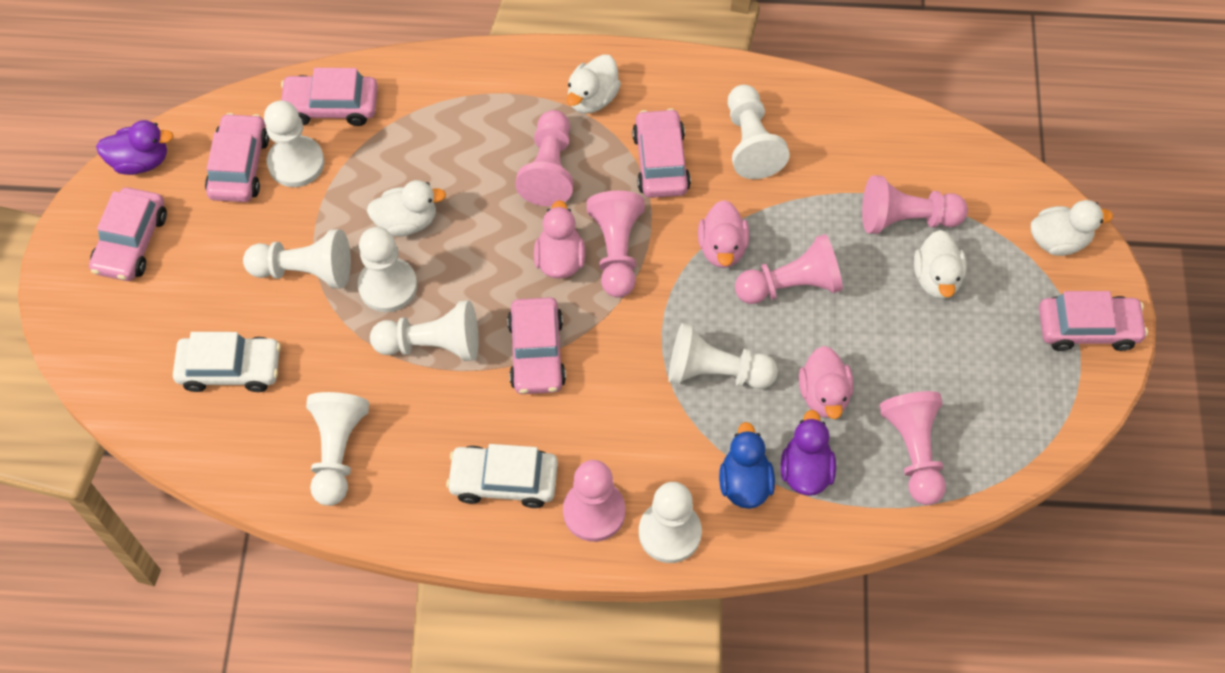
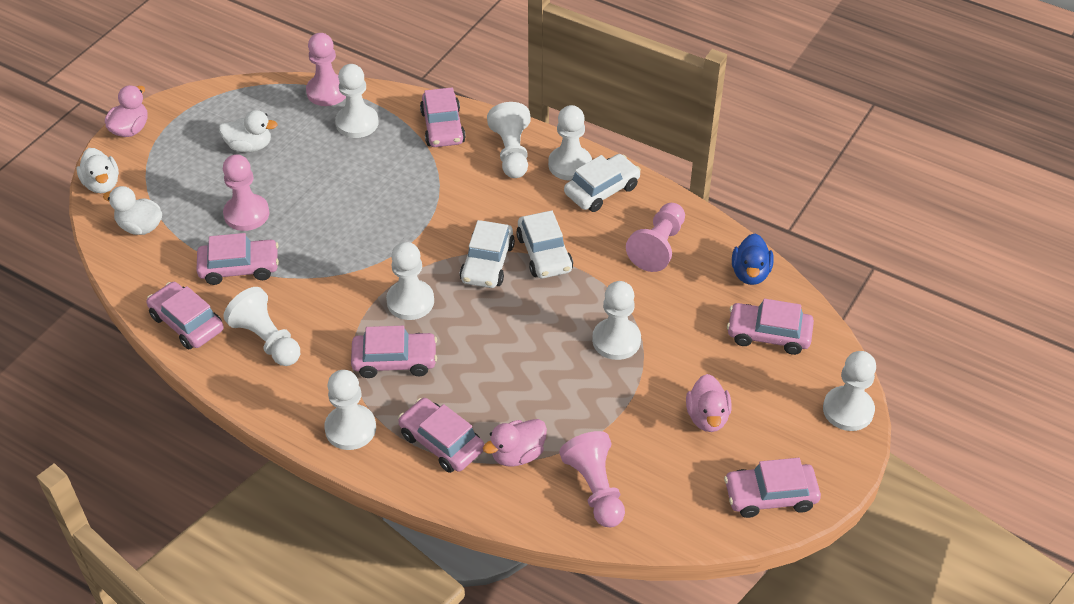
pink car: [89,187,167,281] [205,113,269,202] [281,68,378,126] [507,297,566,394] [632,108,691,198] [1039,291,1148,351] = 6 -> [147,282,224,349] [196,233,279,285] [351,326,437,378] [398,398,484,473] [420,87,466,147] [724,458,821,518] [727,299,814,355] = 7
pink pawn: [515,110,573,206] [563,460,626,542] [587,191,645,298] [735,234,843,304] [862,175,968,234] [879,391,946,505] = 6 -> [223,154,269,231] [306,33,346,106] [559,431,625,527] [626,203,685,272] = 4
purple duck: [96,120,173,175] [781,410,836,496] = 2 -> none = 0
white car: [173,332,281,392] [446,444,558,508] = 2 -> [460,220,515,288] [516,211,573,278] [564,154,641,212] = 3
white duck: [367,180,446,237] [567,54,621,114] [914,230,967,299] [1031,200,1113,256] = 4 -> [77,148,119,193] [103,186,162,235] [219,110,278,152] = 3

